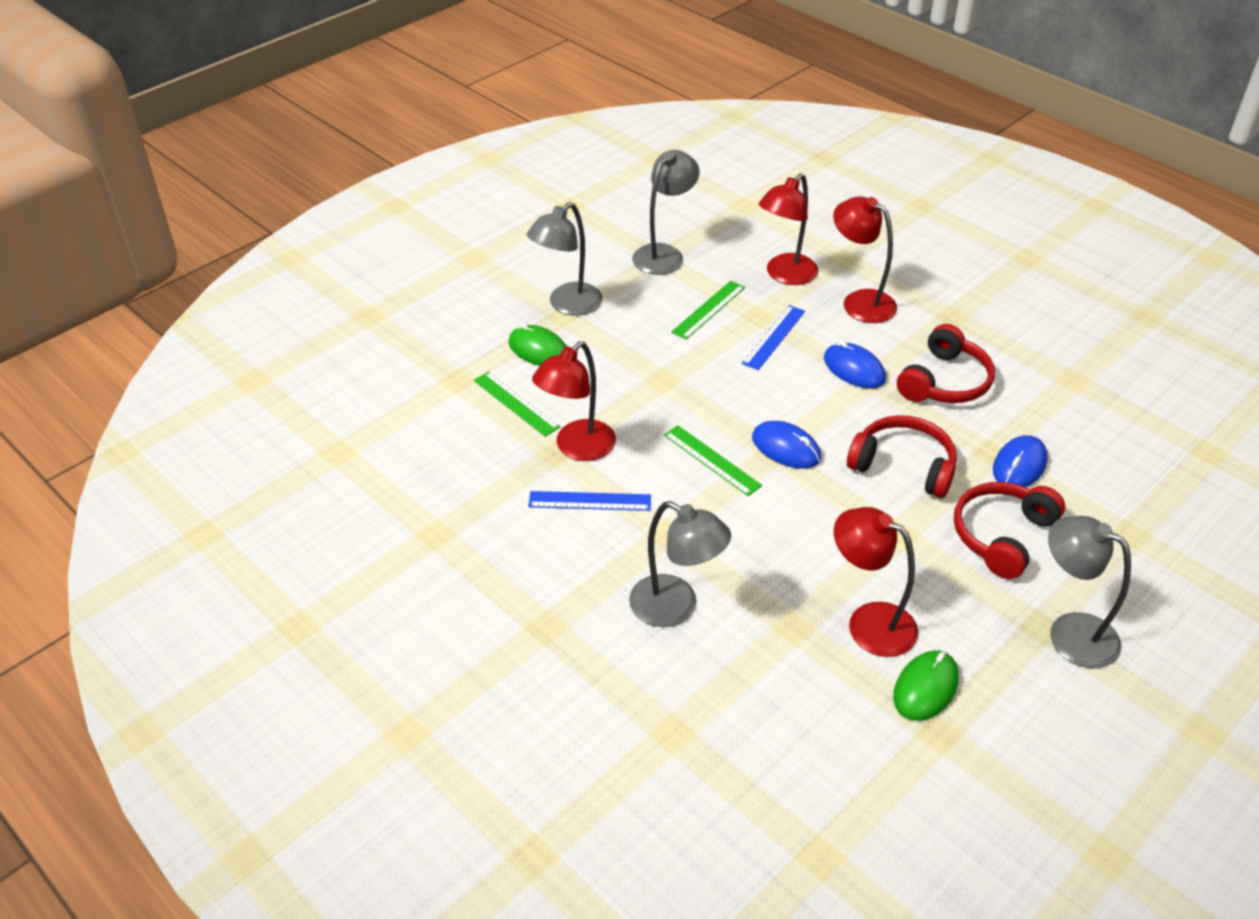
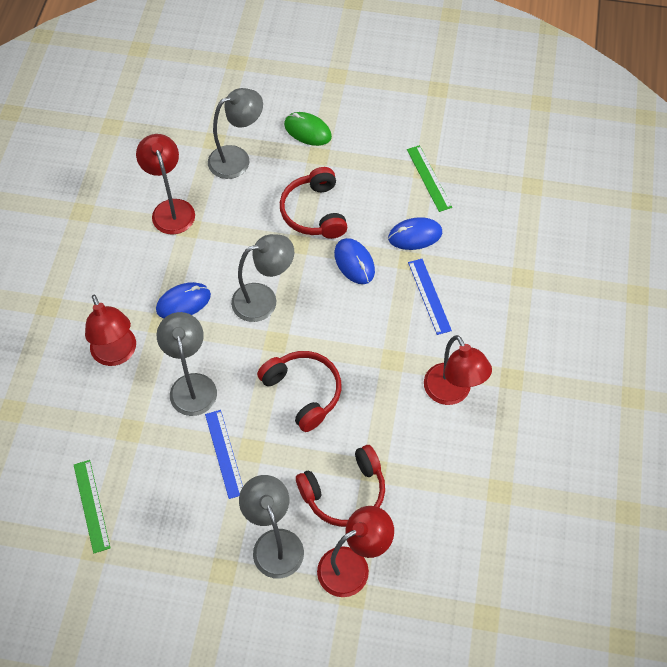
green mouse: [508,324,567,366] [893,650,959,721] = 2 -> [284,112,332,146] = 1
green ruler: [474,371,560,437] [664,425,762,496] [671,281,745,340] = 3 -> [74,460,110,553] [407,145,452,212] = 2

